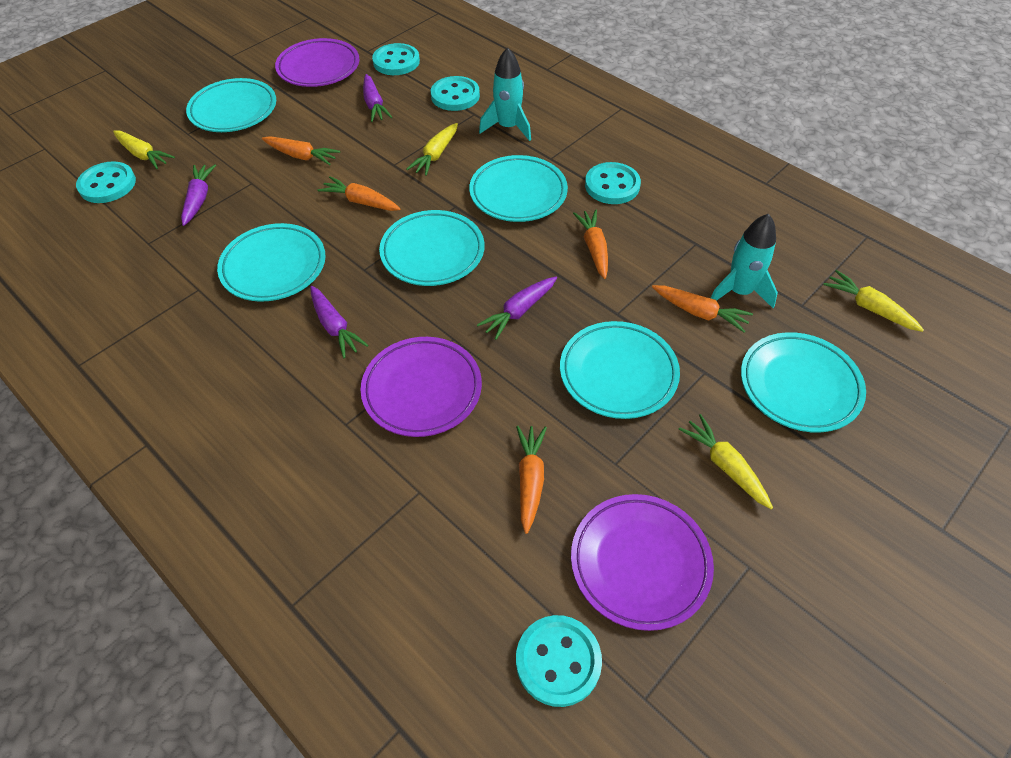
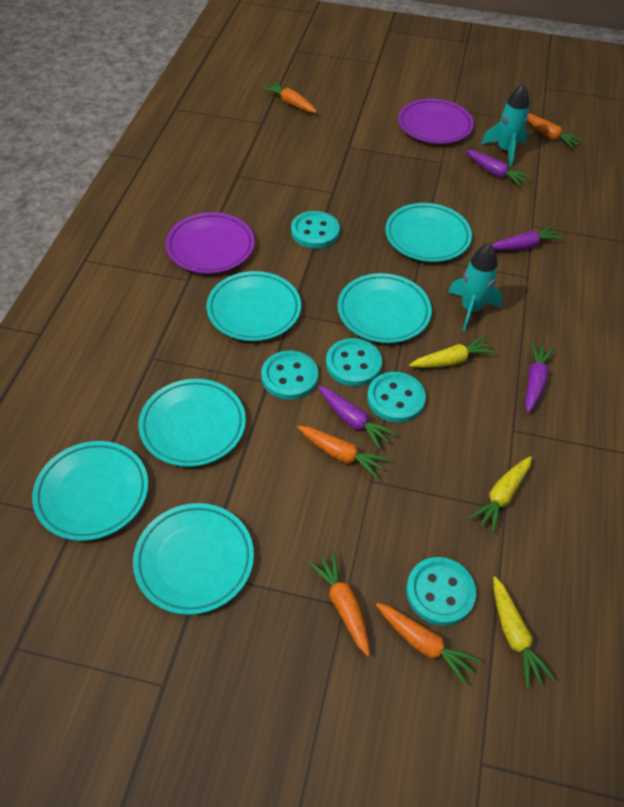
purple plate: [275,38,359,87] [361,337,482,437] [571,494,714,631] = 3 -> [166,212,255,274] [398,99,474,144] = 2
yellow carrot: [113,130,175,169] [407,123,458,176] [679,414,773,509] [823,270,924,332] = 4 -> [409,336,496,368] [469,456,532,533] [493,576,556,689] = 3

